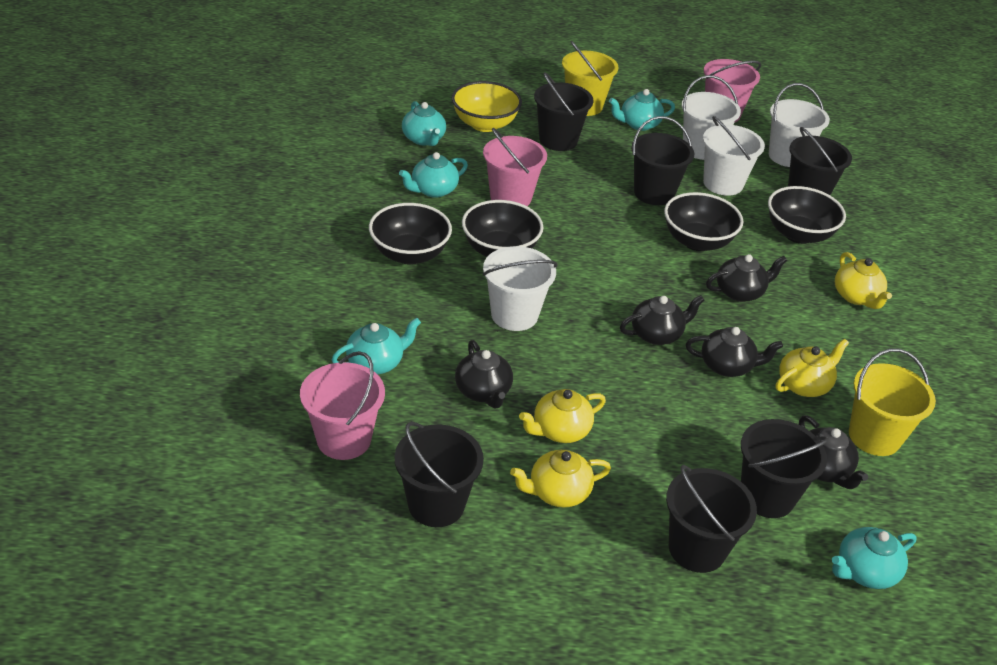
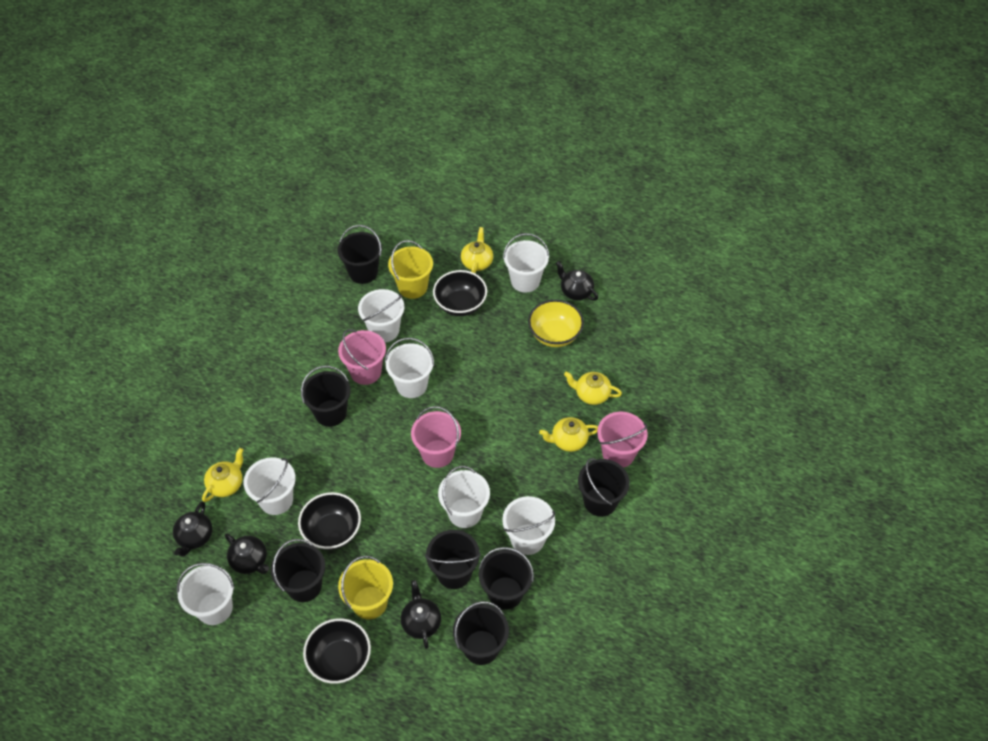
black bowl: [369,203,452,265] [462,200,544,257] [664,192,743,251] [768,186,846,244] = 4 -> [298,492,361,550] [303,618,371,684] [433,270,487,316] = 3
black bucket: [395,421,484,527] [534,72,593,151] [631,116,694,205] [666,465,757,573] [741,419,829,518] [788,127,852,195] = 6 -> [271,539,325,602] [301,366,351,427] [338,225,382,284] [425,530,481,589] [453,601,509,665] [479,547,534,610] [578,458,630,517] = 7
black teapot: [455,340,513,408] [620,295,704,345] [686,327,783,377] [706,254,787,302] [799,416,868,489] = 5 -> [173,502,212,556] [225,534,269,574] [401,580,441,649] [556,261,598,301] = 4
turquoise teapot: [331,317,421,374] [399,152,468,198] [402,101,446,146] [609,89,675,131] [832,527,917,589] = 5 -> none = 0
white bucket: [483,246,558,331] [682,75,741,160] [703,116,765,196] [769,83,830,167] = 4 -> [177,563,234,625] [244,457,296,515] [358,289,404,343] [385,338,434,398] [438,466,490,528] [502,496,555,555] [503,233,549,293] = 7

